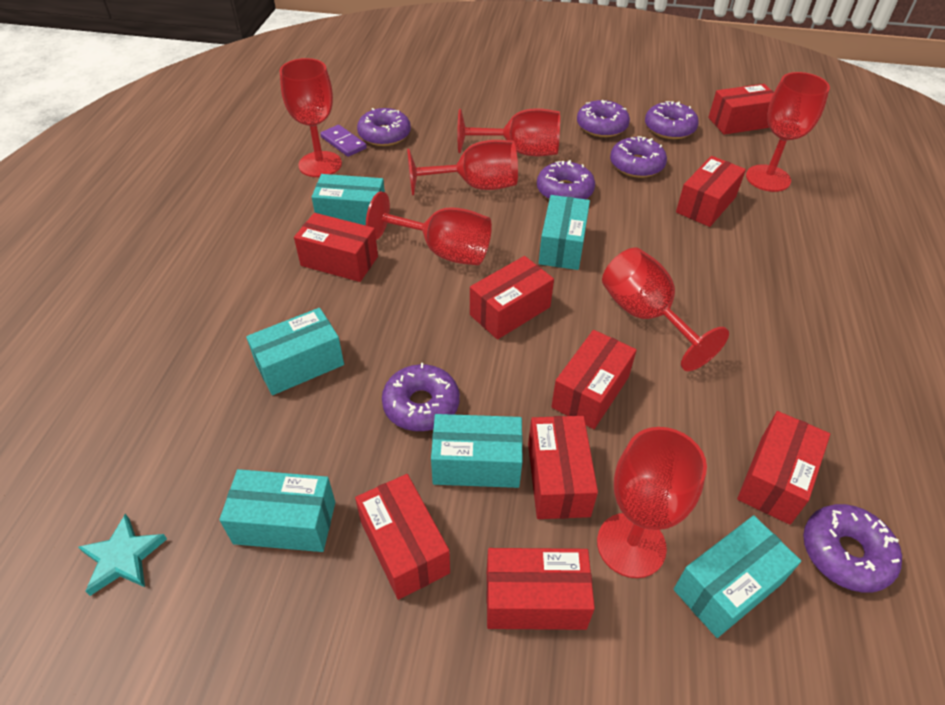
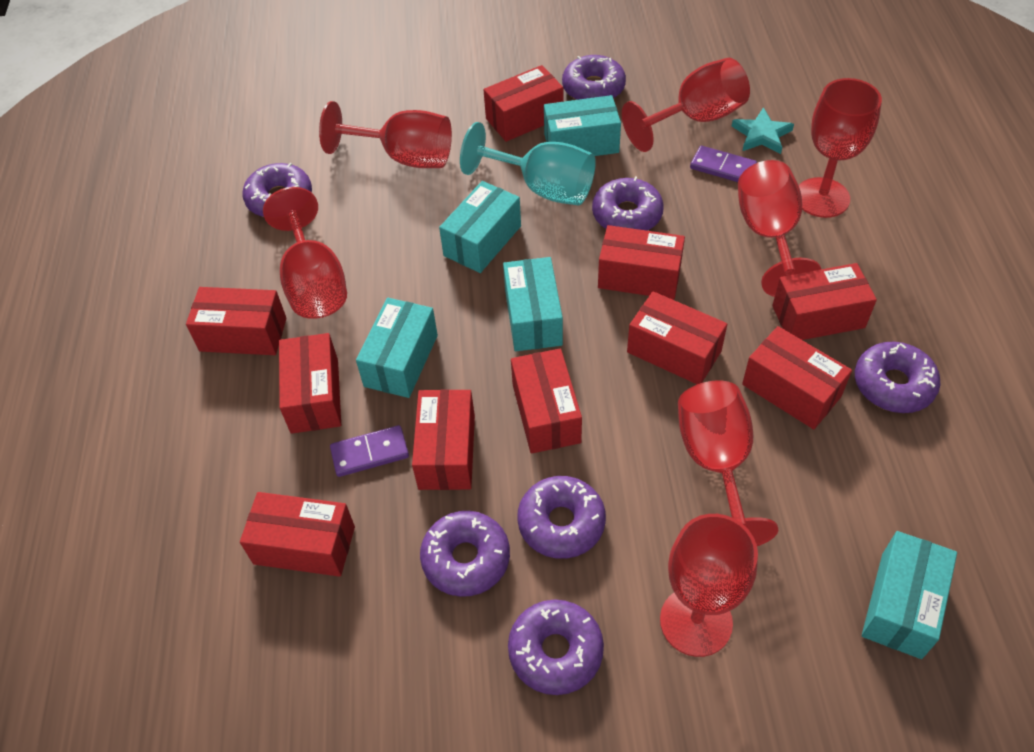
purple domino: [320,125,367,157] = 1 -> [330,425,409,477] [690,146,757,182] = 2
red box: [294,213,378,282] [355,474,450,600] [470,256,554,340] [486,548,595,630] [528,416,598,519] [551,330,637,429] [676,156,746,227] [708,84,774,135] [737,411,830,525] = 9 -> [186,287,286,355] [240,492,355,577] [279,333,341,434] [412,389,475,490] [483,65,563,142] [511,349,582,454] [598,225,685,300] [627,291,727,384] [742,326,852,429] [772,263,877,340] = 10
turquoise box: [219,469,335,552] [246,308,344,395] [312,174,385,226] [431,414,523,488] [539,195,590,270] [673,515,801,638] = 6 -> [356,298,438,398] [439,181,521,273] [503,257,563,351] [544,95,621,156] [862,531,957,659] = 5
turquoise goblet: none = 0 -> [460,122,596,206] = 1

